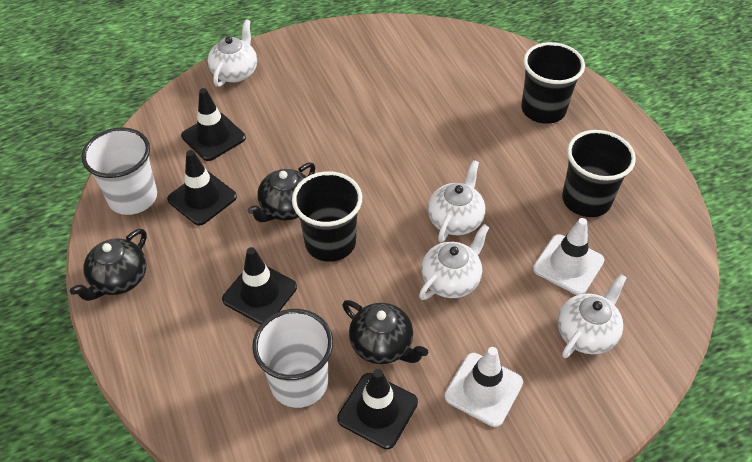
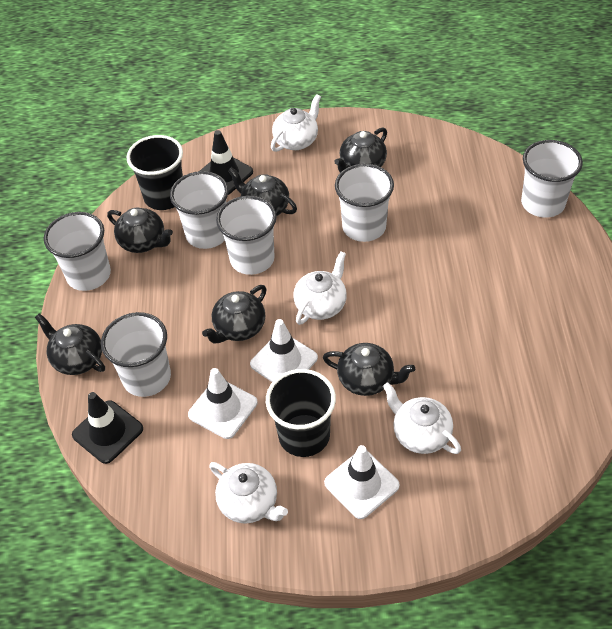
black cup: [292,171,362,262] [521,42,585,124] [562,130,636,217] = 3 -> [127,135,183,210] [266,369,336,457] = 2
black teapot: [70,229,147,301] [248,163,315,222] [342,300,428,364] = 3 -> [35,313,105,375] [107,208,173,253] [202,285,266,344] [228,167,297,216] [323,343,415,396] [334,128,387,173] = 6
black traffic cone: [167,150,237,225] [181,88,246,161] [222,247,297,324] [337,369,418,449] = 4 -> [72,392,143,464] [200,130,253,195] = 2
white cup: [81,128,157,215] [252,309,333,408] = 2 -> [44,212,111,291] [101,312,171,397] [170,171,229,249] [216,196,277,275] [335,164,394,242] [521,140,583,218] = 6
white traffic cone: [444,347,523,427] [533,218,604,295] = 2 -> [188,368,257,439] [250,319,318,382] [324,445,400,519] = 3

